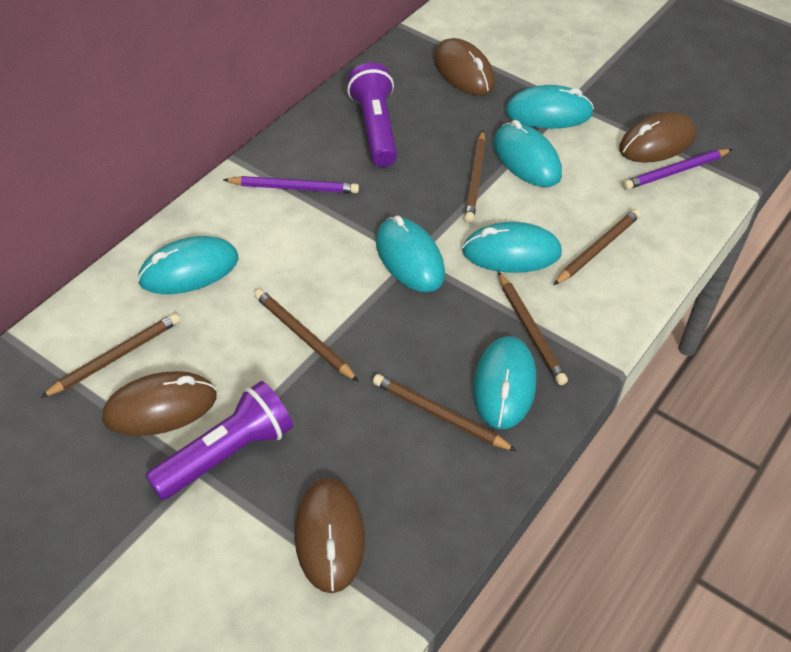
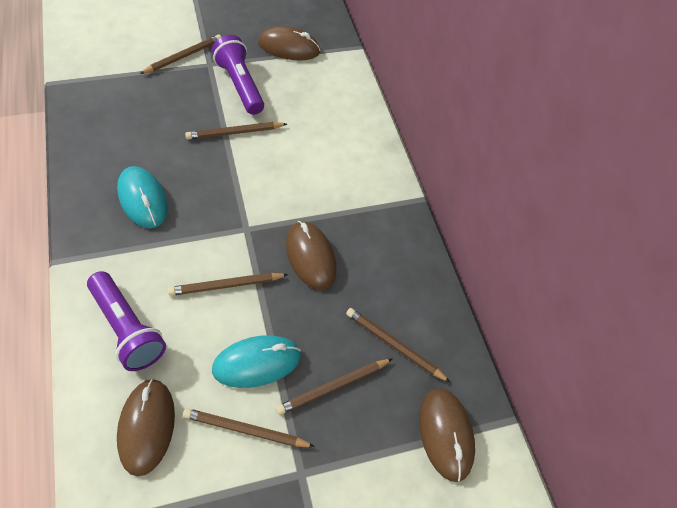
purple pencil: [223,176,359,193] [623,149,732,190] = 2 -> none = 0
turquoise mouse: [137,236,239,294] [376,215,445,292] [462,222,562,273] [473,336,536,429] [493,120,562,187] [505,85,594,129] = 6 -> [117,166,168,228] [212,335,301,388] = 2

